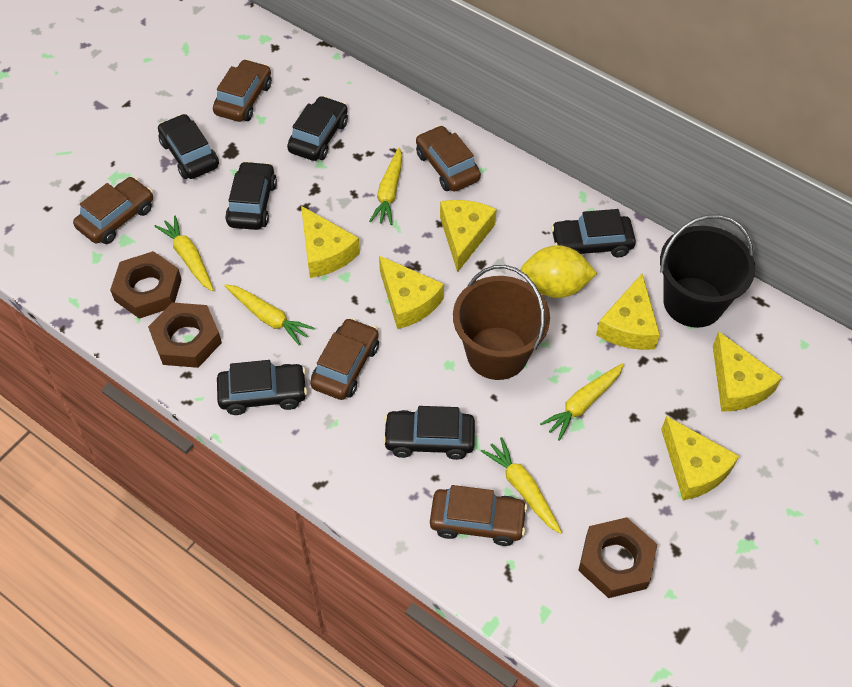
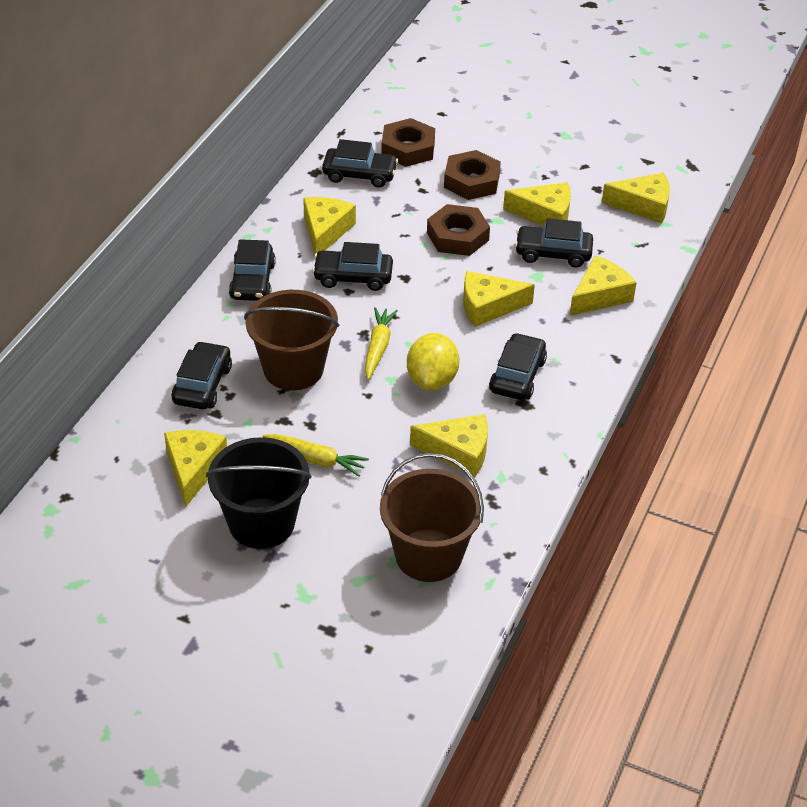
brown bucket: [453,265,550,380] = 1 -> [244,290,339,390] [380,453,484,582] = 2
brown car: [73,177,153,244] [213,59,272,122] [311,318,379,400] [416,125,481,192] [430,485,528,546] = 5 -> none = 0
yellow carrot: [154,216,214,291] [224,284,315,346] [369,147,402,225] [481,437,562,534] [540,363,624,441] = 5 -> [263,434,369,477] [365,307,398,380] = 2
yellow cheese: [301,206,360,278] [379,256,444,329] [440,200,497,272] [596,274,660,350] [661,416,739,500] [713,332,782,412] = 6 -> [164,430,227,507] [303,197,356,253] [410,414,488,477] [463,271,535,327] [503,182,571,226] [570,255,636,315] [602,173,670,223] = 7

